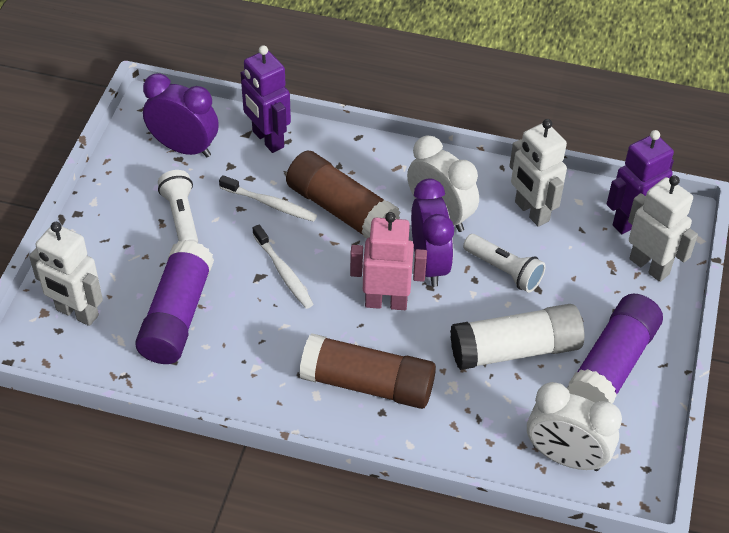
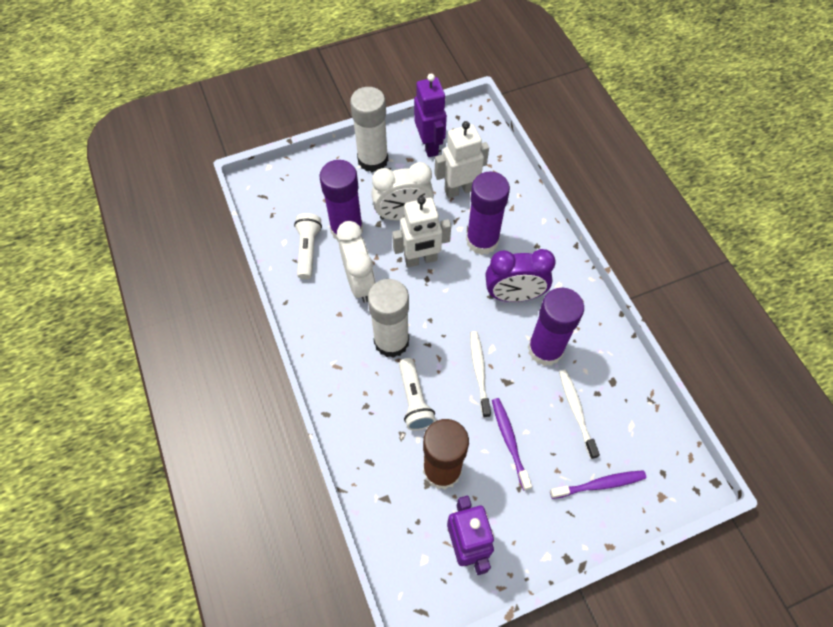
brown glue stick: [286,150,400,239] [299,333,436,409] = 2 -> [423,419,469,490] = 1
pink robot: [350,212,427,310] = 1 -> none = 0
purple clock: [143,73,219,157] [411,179,454,287] = 2 -> [485,249,556,302] = 1
purple glue stick: [135,240,214,364] [567,294,663,404] = 2 -> [319,160,363,241] [466,171,510,255] [528,287,584,366] = 3
purple toothbrush: none = 0 -> [492,398,532,491] [550,470,646,499] = 2
white glue stick: [450,304,584,370] = 1 -> [350,87,388,172] [368,279,409,358] = 2
white robot: [29,222,103,326] [509,119,567,226] [628,175,698,282] = 3 -> [392,196,451,267] [434,121,489,198] = 2

